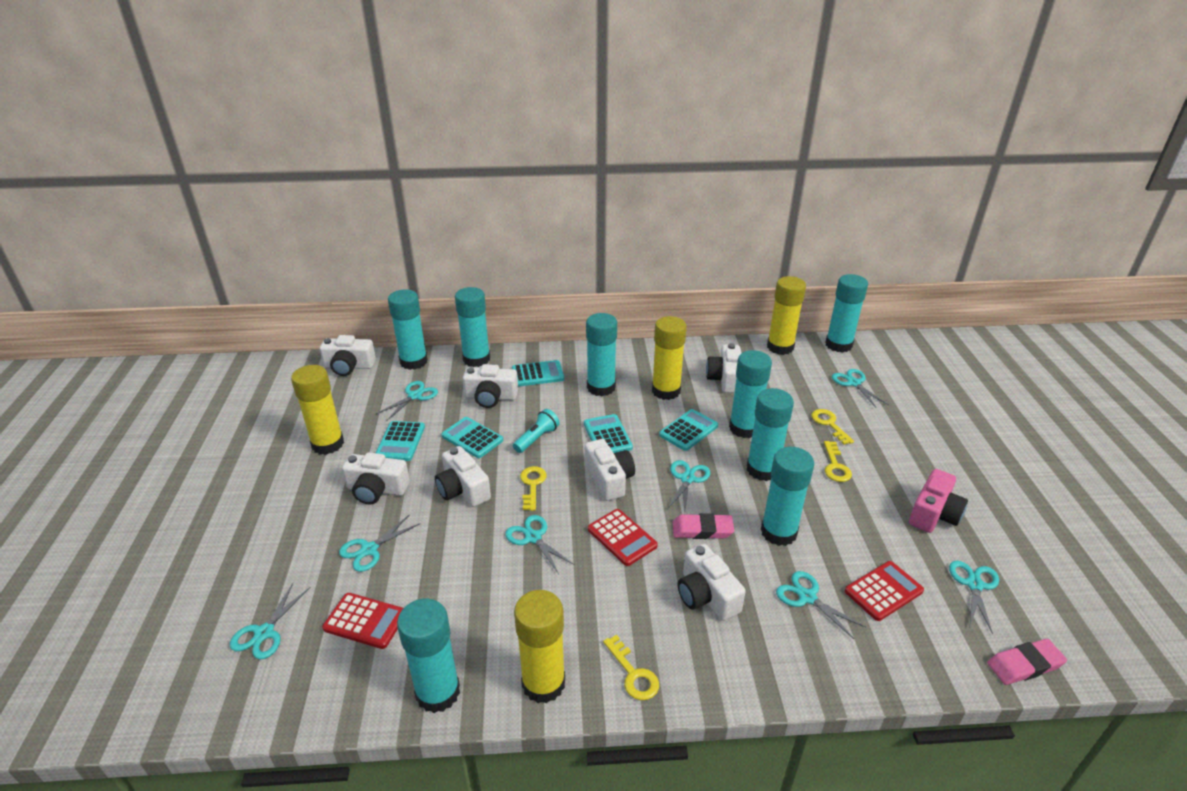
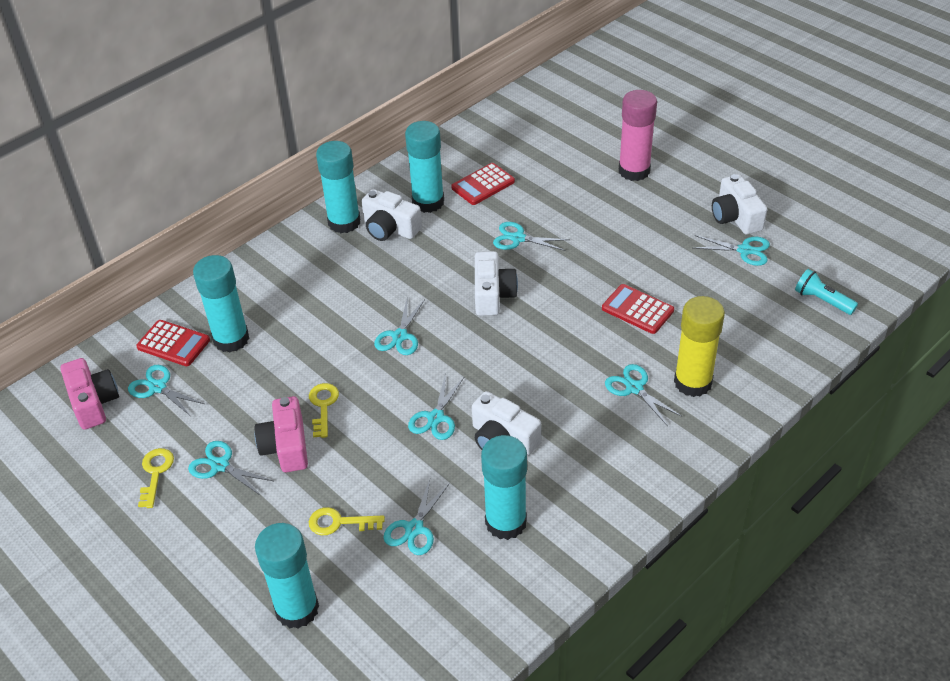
pink camera: [909,469,968,533] = 1 -> [60,358,119,430] [254,396,308,472] = 2
pink eraser: [672,513,735,539] [987,639,1067,685] = 2 -> none = 0
pink glue stick: none = 0 -> [619,90,657,181] = 1
turquoise calculator: [376,421,425,461] [441,417,503,458] [512,360,564,387] [584,414,633,453] [659,409,718,451] = 5 -> none = 0
turquoise glue stick: [388,289,428,370] [397,599,460,713] [455,287,490,367] [586,313,617,396] [729,350,772,438] [747,388,794,481] [761,447,814,546] [825,274,868,353] = 8 -> [193,255,249,352] [255,523,319,629] [316,141,361,233] [405,121,444,213] [481,435,527,540] = 5
white camera: [320,335,376,376] [342,452,410,504] [435,446,491,507] [463,364,518,408] [585,439,635,501] [678,544,746,621] [706,343,741,393] = 7 -> [361,189,422,241] [472,391,541,456] [475,251,518,316] [712,174,767,234] = 4
yellow glue stick: [291,365,344,455] [514,590,565,703] [652,316,687,400] [767,276,806,355] = 4 -> [674,296,725,397] = 1
yellow key: [520,466,547,511] [603,635,659,700] [811,409,854,445] [824,441,852,482] = 4 -> [138,448,174,508] [309,383,339,438] [309,507,385,535] = 3

